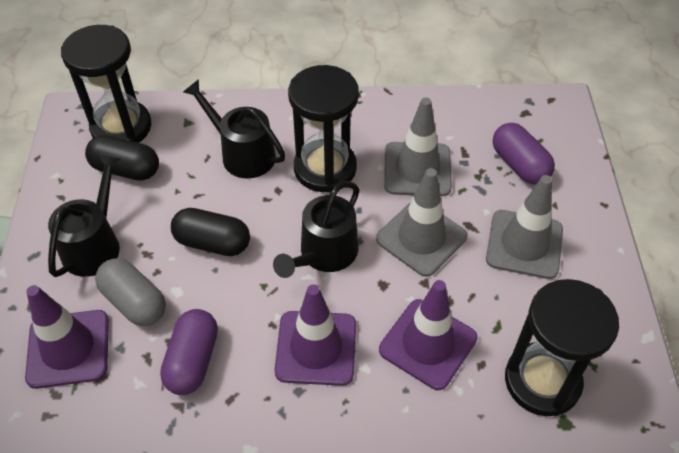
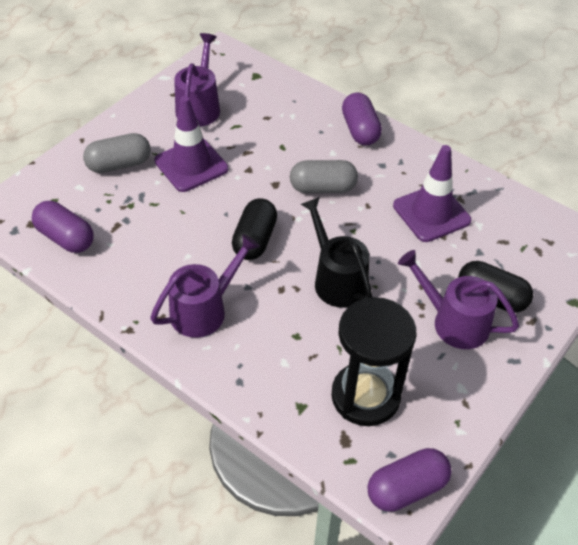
black hourglass: [61,25,152,143] [288,65,359,193] [505,279,619,416] = 3 -> [331,297,416,426] = 1
black watering can: [48,153,122,277] [183,79,286,179] [273,181,359,278] = 3 -> [301,197,372,308] = 1
grey capsule: [95,258,166,326] = 1 -> [83,133,151,173] [290,160,358,193] = 2
grey traffic cone: [376,168,467,277] [384,97,452,196] [486,175,563,279] = 3 -> none = 0
purple capsule: [160,309,218,395] [493,123,555,185] = 2 -> [32,201,94,253] [342,93,382,145] [368,448,452,512] = 3
purple traffic cone: [25,285,109,389] [275,284,356,386] [379,280,477,390] = 3 -> [154,96,228,192] [393,145,471,242] = 2
purple watering can: none = 0 -> [150,234,260,338] [174,33,220,127] [398,250,519,349] = 3

